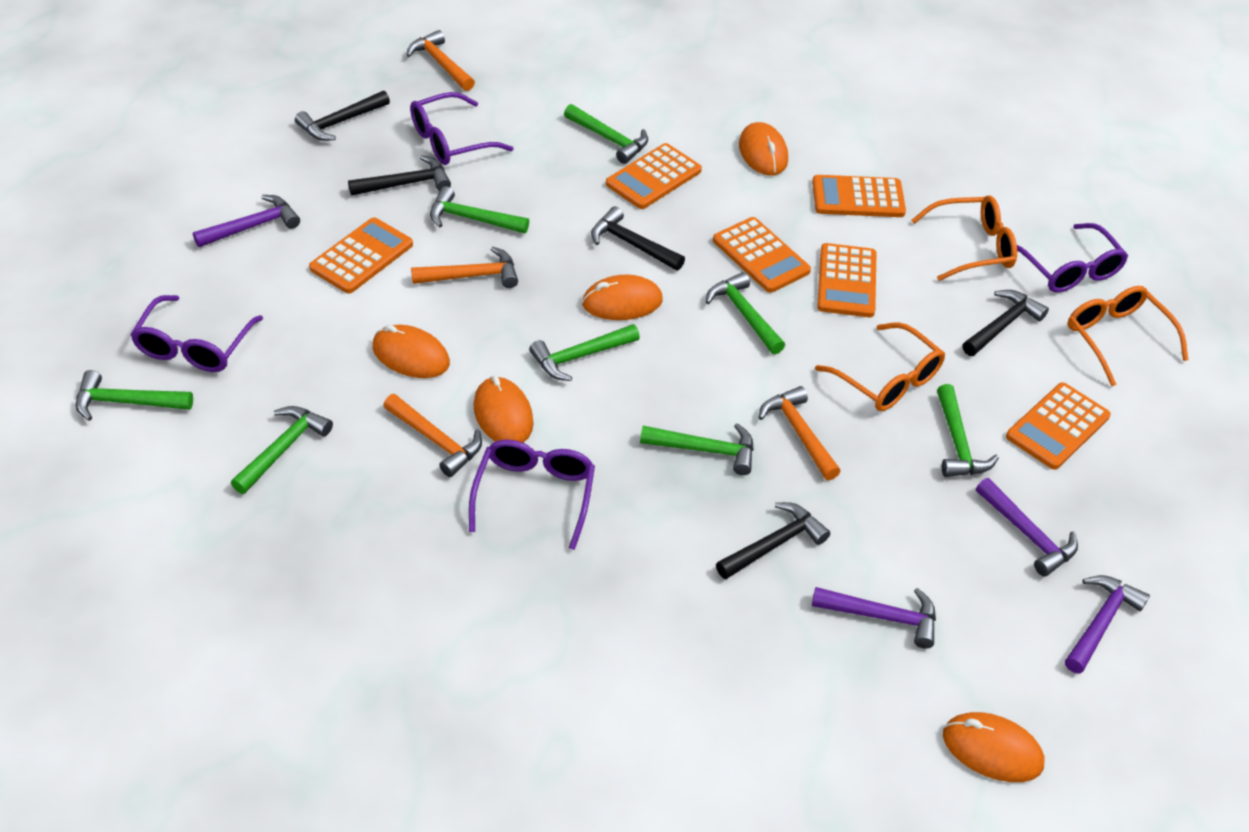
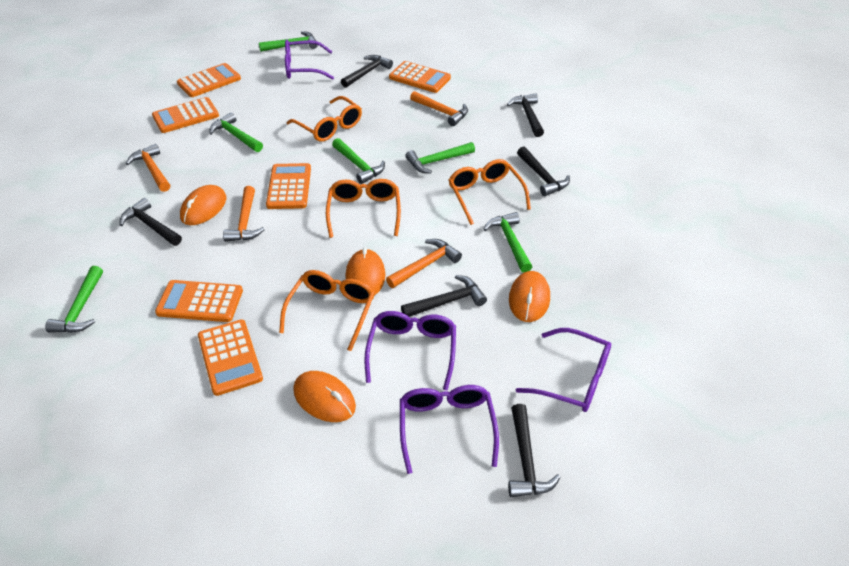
black hammer: [295,91,390,141] [348,155,451,196] [591,206,685,271] [716,502,830,579] [962,290,1049,356] = 5 -> [120,198,182,246] [341,55,393,88] [401,275,487,317] [507,93,544,137] [508,404,561,497] [517,146,570,196] = 6
green hammer: [76,370,193,421] [231,406,333,494] [430,186,529,234] [529,324,640,381] [564,104,648,164] [640,423,754,475] [706,272,785,354] [937,384,999,477] = 8 -> [45,266,103,333] [209,112,263,152] [259,31,318,52] [332,138,385,184] [405,142,475,174] [483,212,532,273] = 6
orange glasses: [815,322,945,411] [911,195,1017,281] [1068,286,1188,386] = 3 -> [279,270,375,351] [287,96,362,142] [326,179,401,238] [448,159,531,225] = 4
orange mouse: [372,325,450,378] [473,376,534,443] [582,275,663,320] [739,122,788,175] [943,712,1045,782] = 5 -> [180,185,226,225] [293,371,356,422] [345,248,385,296] [509,271,550,322] = 4
purple hammer: [193,195,300,247] [812,587,936,649] [976,478,1078,577] [1065,575,1150,674] = 4 -> none = 0

